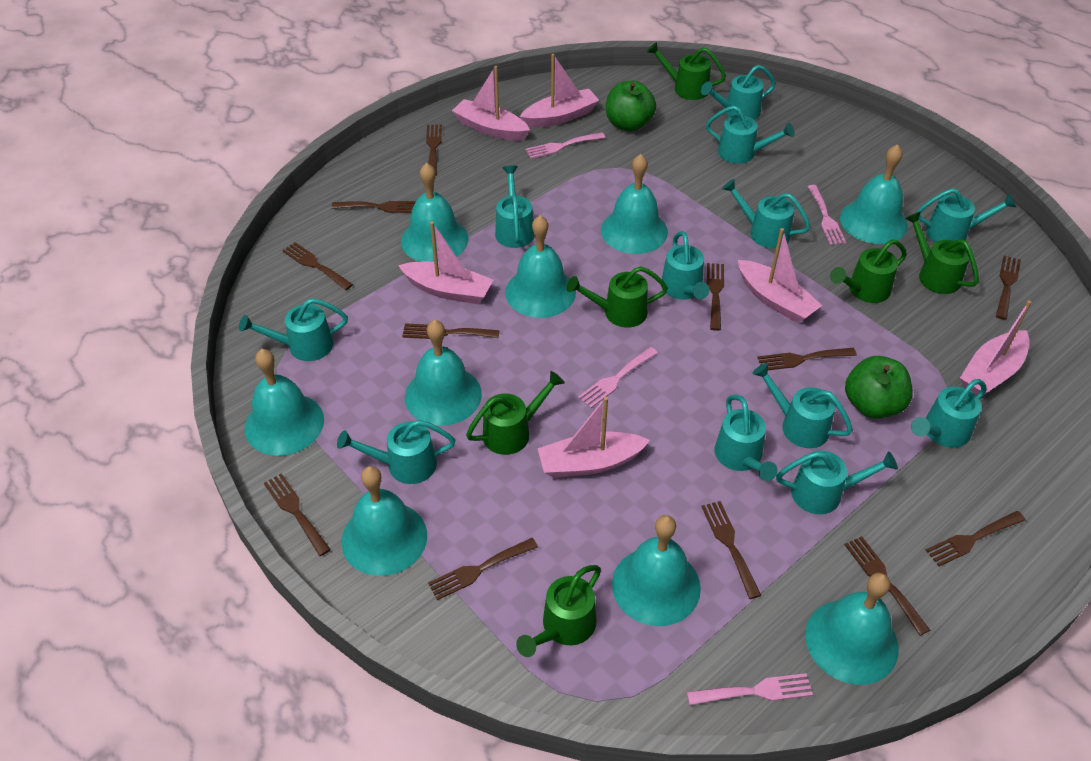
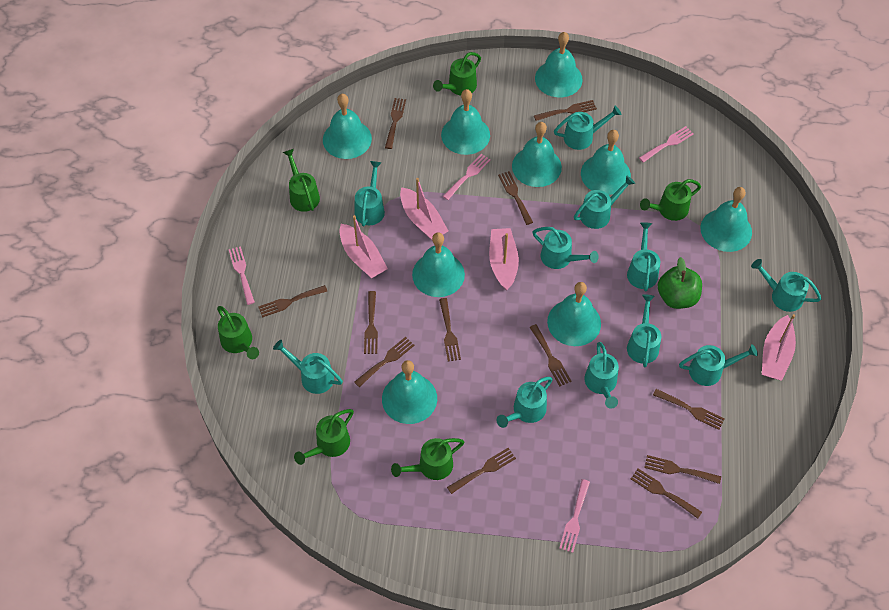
green apple: [606,81,656,131] [845,356,913,419] = 2 -> [658,257,702,309] = 1
pink boat: [398,222,493,304] [452,66,530,141] [519,54,599,128] [537,397,650,478] [738,228,823,323] [960,300,1031,395] = 6 -> [339,215,388,278] [400,178,448,240] [489,228,519,290] [762,314,796,381] = 4
turquoise watering can: [239,298,348,361] [337,420,455,484] [495,165,535,248] [661,231,709,300] [701,65,776,120] [706,105,795,164] [715,395,778,481] [722,179,811,248] [752,363,853,448] [776,451,898,514] [911,379,986,448] [916,188,1016,243] = 12 -> [273,340,343,394] [355,161,385,226] [497,377,553,428] [533,227,599,269] [554,106,621,150] [574,175,635,229] [584,342,619,409] [627,222,660,291] [627,295,661,367] [679,344,758,386] [751,259,821,312] = 11

